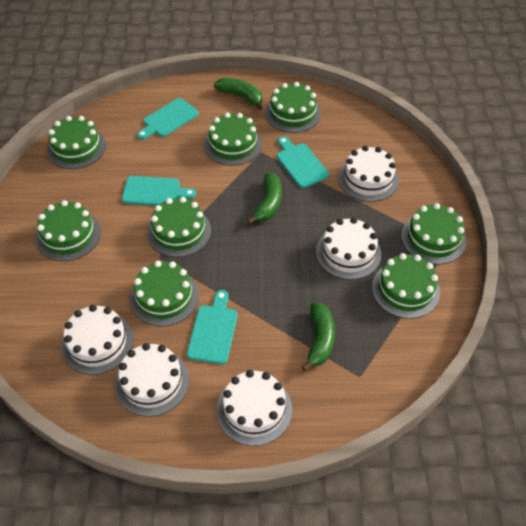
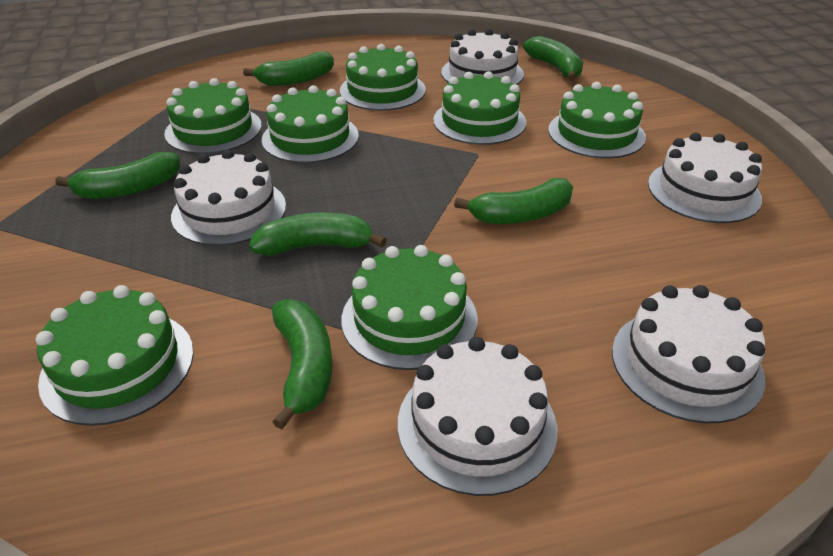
green banana: [214,78,263,110] [247,173,282,224] [302,303,335,371] = 3 -> [55,152,180,199] [243,52,334,86] [249,212,387,256] [272,299,333,430] [454,178,573,224] [523,36,583,81] = 6
green cake: [36,200,101,261] [47,116,106,169] [130,261,199,326] [147,197,211,257] [204,112,262,166] [265,82,321,133] [372,253,440,319] [401,203,466,264] = 8 -> [36,285,194,426] [164,78,262,154] [262,85,359,163] [340,44,426,111] [342,245,478,370] [433,71,526,145] [548,82,646,158] = 7
turquoise cutting board: [122,176,196,206] [137,98,199,140] [187,290,237,364] [277,136,329,188] = 4 -> none = 0

